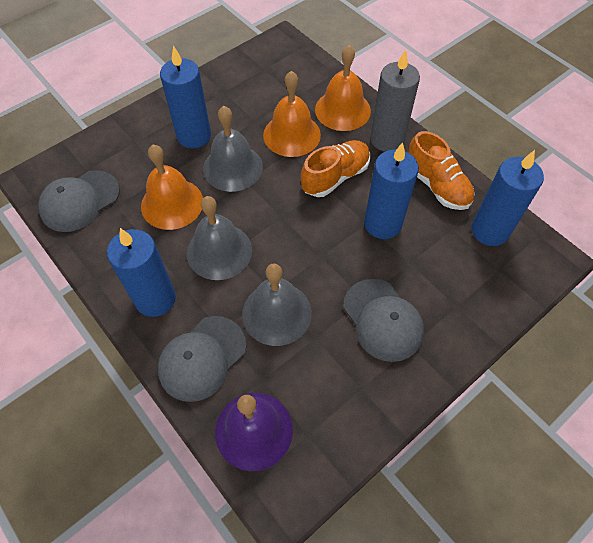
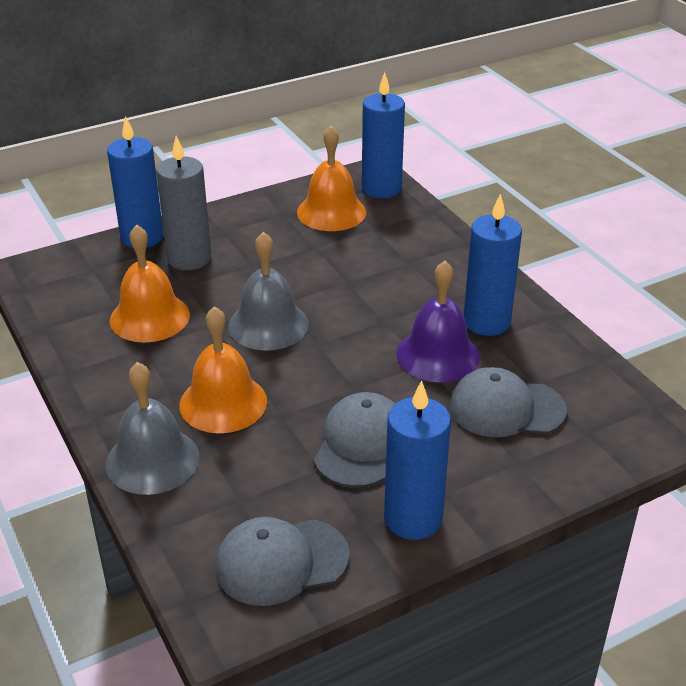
grey bell: [187,196,252,280] [203,106,263,192] [242,264,312,346] = 3 -> [106,362,199,495] [228,232,309,351] = 2
orange shoe: [301,140,370,197] [408,131,475,210] = 2 -> none = 0

